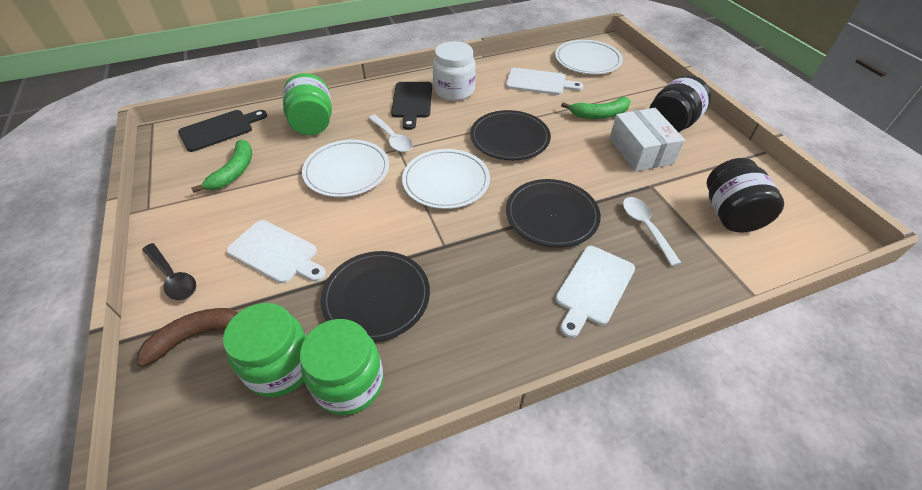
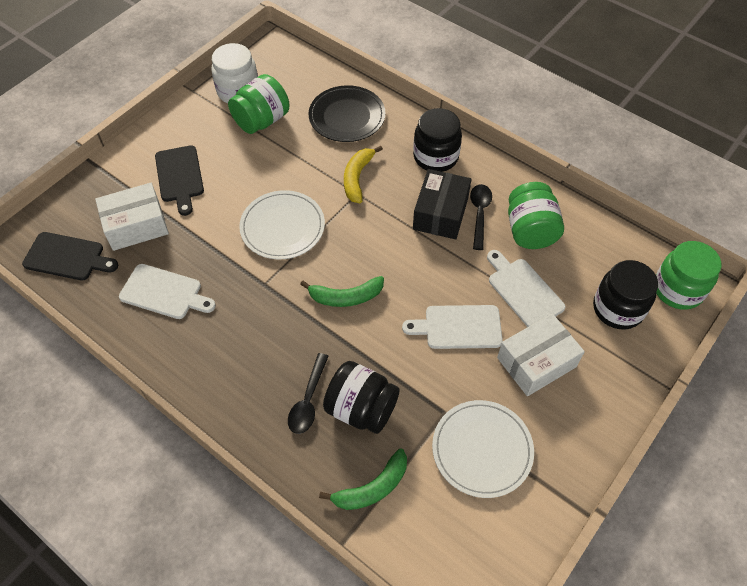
black box: none = 0 -> [413,169,472,239] = 1
black jar: [649,75,711,132] [707,158,784,232] = 2 -> [323,361,400,434] [413,108,462,172] [593,260,658,330] = 3
black plate: [321,251,430,342] [470,110,551,160] [506,179,601,248] = 3 -> [309,85,386,142] = 1
black spoon: [142,243,196,300] = 1 -> [288,353,329,434] [470,184,492,250] = 2
brown banana: [137,308,238,367] = 1 -> none = 0
white box: [609,108,685,172] = 1 -> [95,183,169,251] [497,313,585,396] = 2
white plate: [302,140,389,197] [402,149,490,209] [555,40,623,74] = 3 -> [239,190,325,259] [432,400,534,498] = 2
white spoon: [368,115,413,152] [623,197,681,266] = 2 -> none = 0
yellow banana: none = 0 -> [344,146,383,203] = 1

